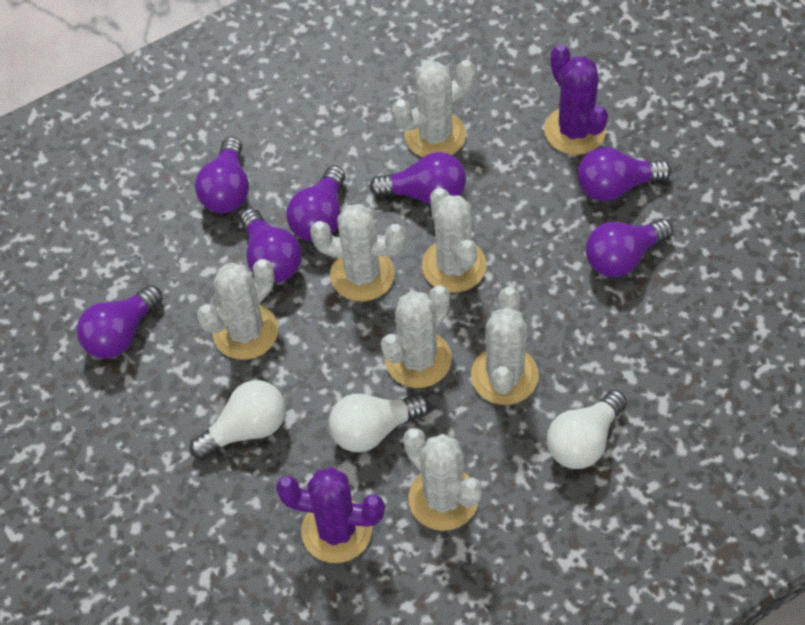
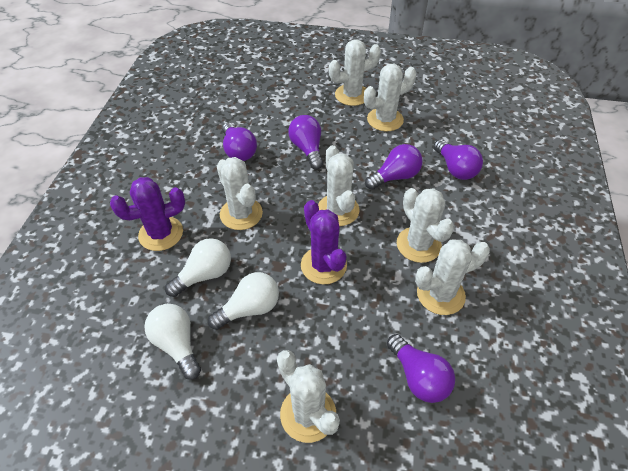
purple light bulb: [77,285,162,359] [195,137,249,213] [240,208,302,283] [286,165,346,242] [370,152,466,205] [578,147,671,201] [586,219,673,277] = 7 -> [222,123,257,161] [288,115,323,170] [365,144,423,190] [387,334,455,403] [434,139,483,180] = 5

